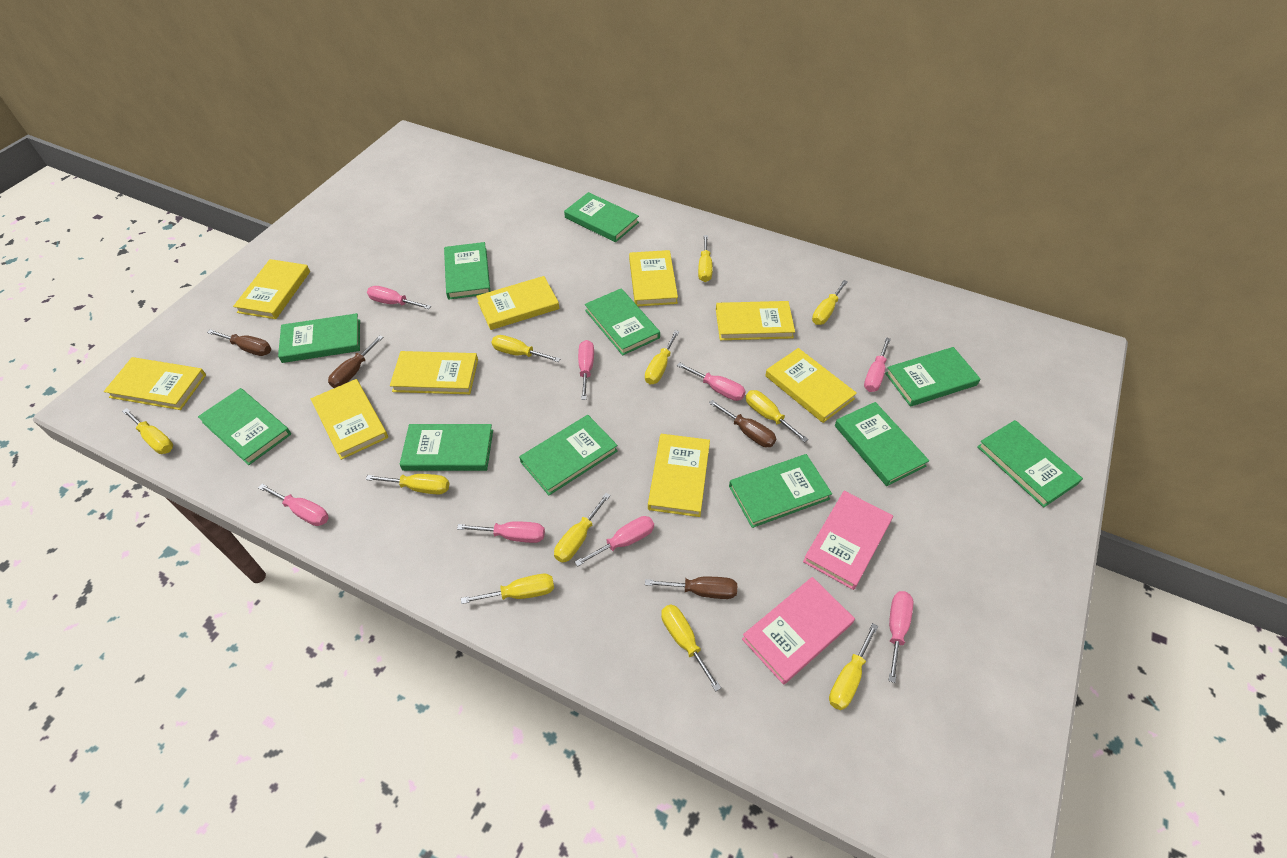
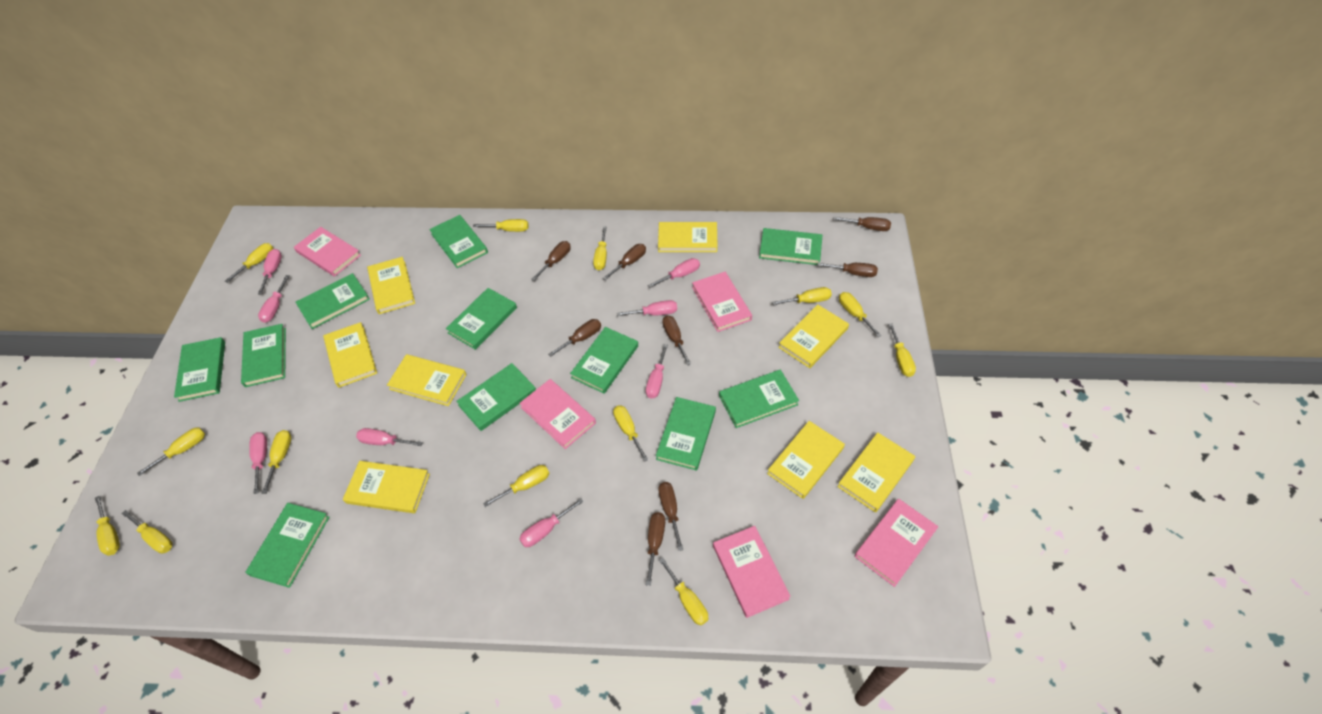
brown screwdriver: [207,329,271,356] [328,335,383,388] [645,577,737,599] [709,400,776,447] = 4 -> [531,241,571,281] [548,319,601,357] [603,244,646,280] [646,512,665,586] [658,482,684,551] [662,316,691,365] [818,263,878,277] [834,217,891,231] = 8
pink book: [742,577,855,685] [803,491,893,590] = 2 -> [294,227,361,277] [519,379,596,449] [692,272,752,332] [713,526,791,618] [855,499,938,587] = 5
yellow book: [104,357,206,410] [233,259,310,319] [311,379,388,460] [390,351,478,394] [476,276,559,330] [629,250,678,306] [648,434,710,517] [716,301,795,340] [765,348,857,423] = 9 -> [323,322,377,388] [343,461,430,513] [367,257,415,314] [387,354,467,406] [658,222,718,252] [767,421,845,499] [778,304,849,368] [837,432,915,513] = 8
yellow screwdriver: [122,408,173,454] [366,474,449,495] [461,574,554,604] [492,335,561,362] [554,493,611,563] [645,330,679,384] [661,605,721,691] [698,235,713,282] [746,390,808,442] [812,280,848,325] [829,623,878,710] = 11 -> [95,496,120,556] [122,510,173,554] [137,427,205,476] [225,243,273,283] [262,430,292,494] [473,219,529,232] [483,465,549,507] [593,226,607,270] [613,405,648,462] [659,558,708,625] [772,287,832,305] [839,292,882,337] [888,323,916,377] = 13

